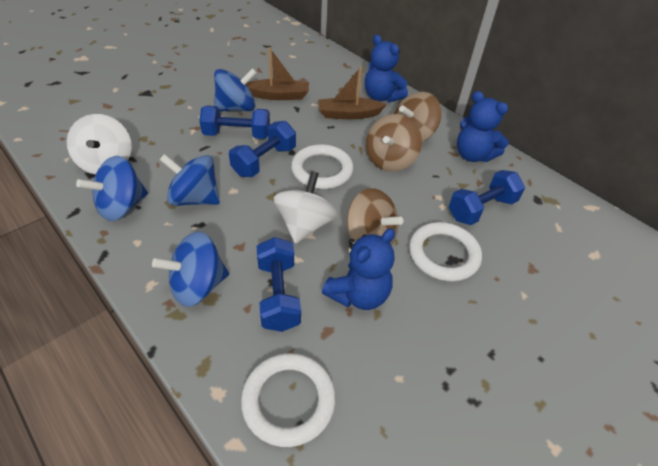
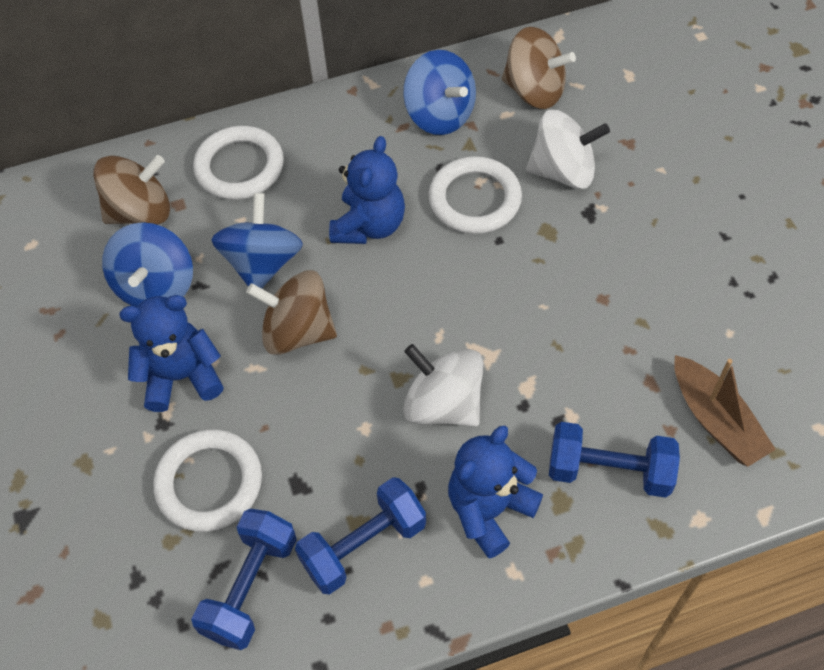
blue dumbbell: [199,106,270,139] [229,121,296,177] [257,237,301,332] [449,170,525,225] = 4 -> [191,509,297,650] [295,477,426,594] [549,422,680,498] = 3
blue spinning top: [76,156,148,221] [152,232,229,307] [159,154,220,206] [214,68,257,111] = 4 -> [102,222,193,307] [211,193,303,289] [403,50,476,135] = 3
brown boat: [246,47,309,100] [318,66,387,119] = 2 -> [674,355,776,467] = 1

